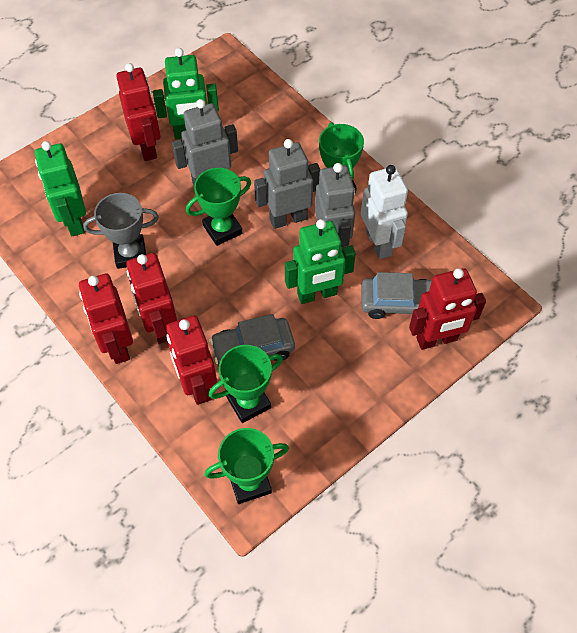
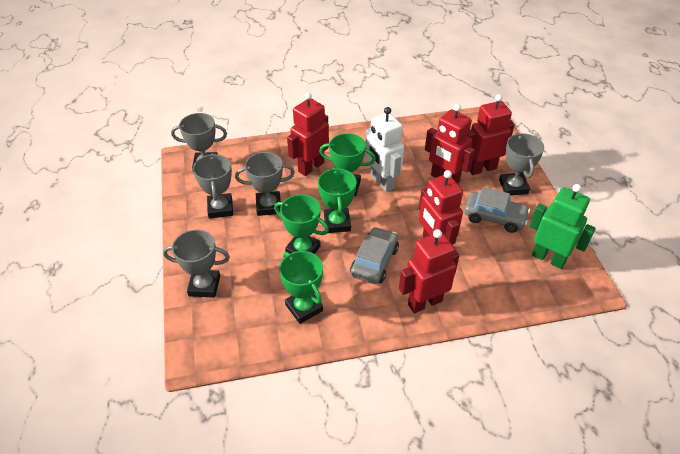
green robot: [35,141,86,236] [153,48,219,139] [285,219,356,304] = 3 -> [529,184,596,269] = 1
grey robot: [172,99,238,185] [254,139,320,229] [315,163,355,250] = 3 -> none = 0
grey trophy: [83,193,159,269] = 1 -> [163,230,230,298] [171,113,227,170] [193,153,233,219] [235,152,295,216] [499,133,544,196] = 5

